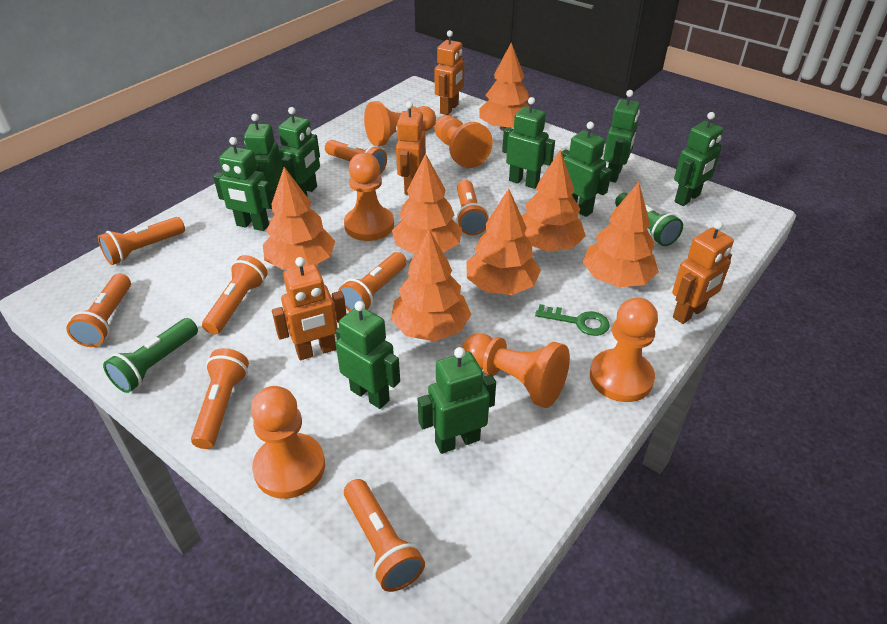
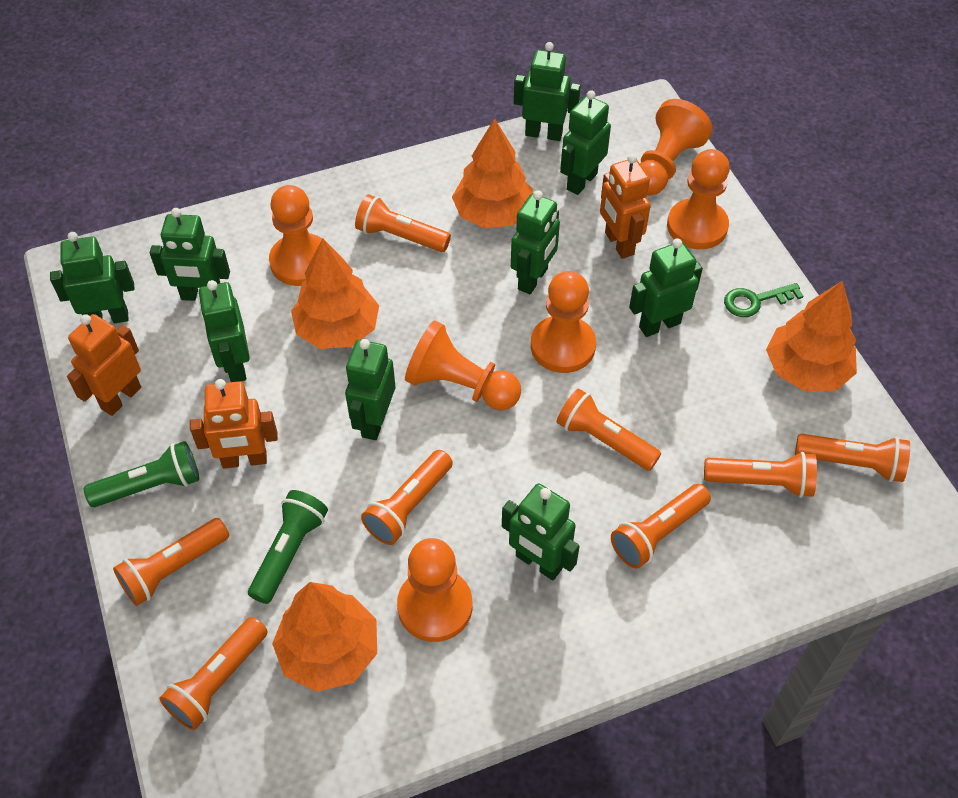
orange robot: [272,257,346,360] [396,101,426,195] [434,30,464,115] [672,220,734,324] = 4 -> [67,314,141,416] [190,379,278,469] [600,154,651,259] = 3
orange tree: [263,167,335,270] [391,230,471,341] [392,154,462,254] [466,189,541,295] [479,42,529,131] [521,150,586,251] [583,182,659,287] = 7 -> [272,582,377,692] [291,238,379,349] [452,118,533,228] [766,281,857,391] = 4

